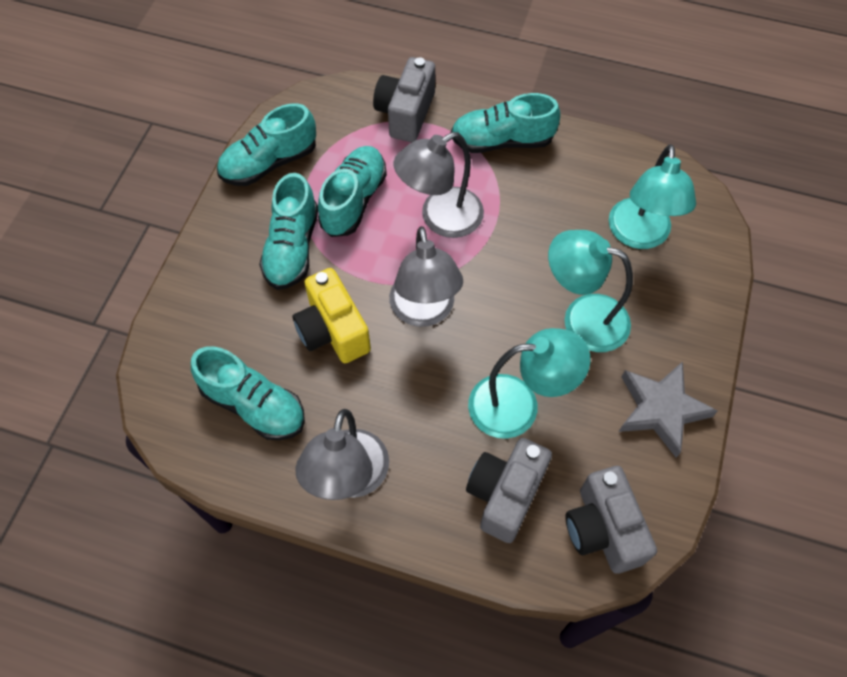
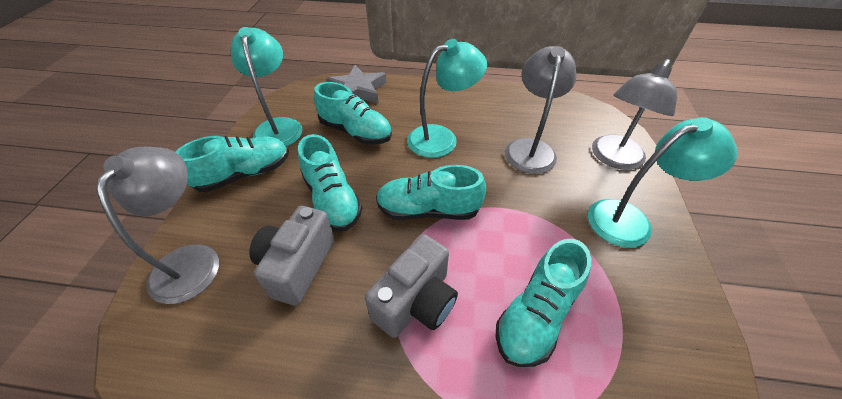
grey camera: [373,57,435,142] [466,438,552,543] [566,466,657,574] = 3 -> [249,206,335,306] [365,234,458,338] = 2
yellow camera: [292,268,371,363] = 1 -> none = 0

